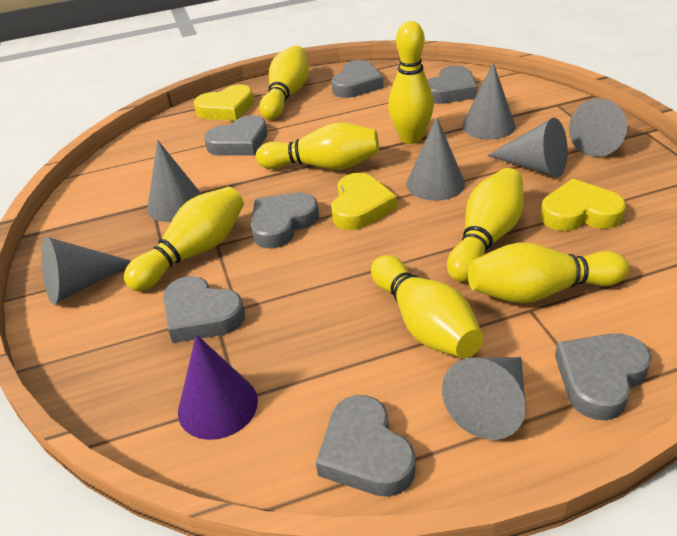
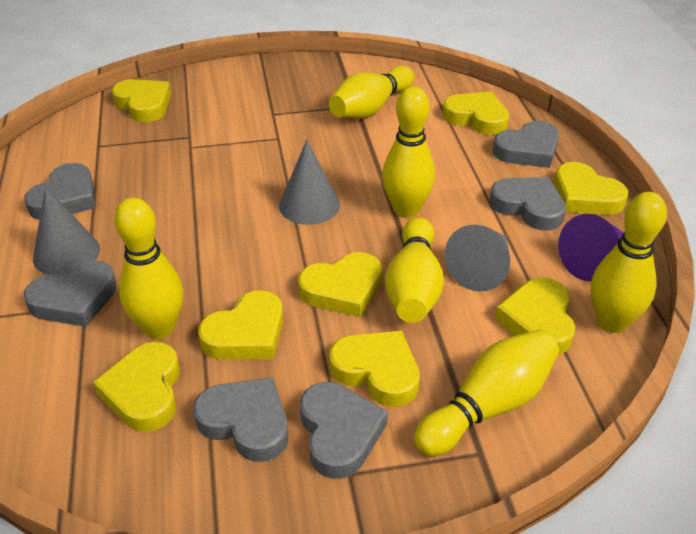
grey cone: [41,237,131,304] [147,140,201,222] [406,117,465,201] [442,357,526,440] [462,62,515,140] [487,118,568,178] [569,99,627,157] = 7 -> [33,186,100,275] [279,140,340,225] [445,224,510,292] = 3
grey heart: [163,276,245,343] [204,115,267,156] [251,193,319,248] [316,395,415,497] [332,60,383,98] [427,65,477,104] [555,333,652,420] = 7 -> [24,163,96,220] [24,261,117,327] [193,377,288,462] [300,382,388,479] [490,177,566,231] [493,121,559,168] = 6
yellow bowling pin: [124,187,244,291] [256,122,379,170] [259,45,309,120] [371,255,483,358] [388,21,434,144] [447,168,524,282] [468,242,629,304] = 7 -> [114,197,183,339] [329,66,414,119] [382,87,435,218] [385,217,444,323] [414,329,559,456] [591,192,667,333] = 6
yellow heart: [194,85,254,121] [331,173,397,230] [540,179,626,231] = 3 -> [93,342,180,432] [112,79,171,122] [198,290,283,359] [298,252,382,317] [329,331,420,407] [443,92,509,135] [495,277,575,355] [554,162,628,215] = 8

